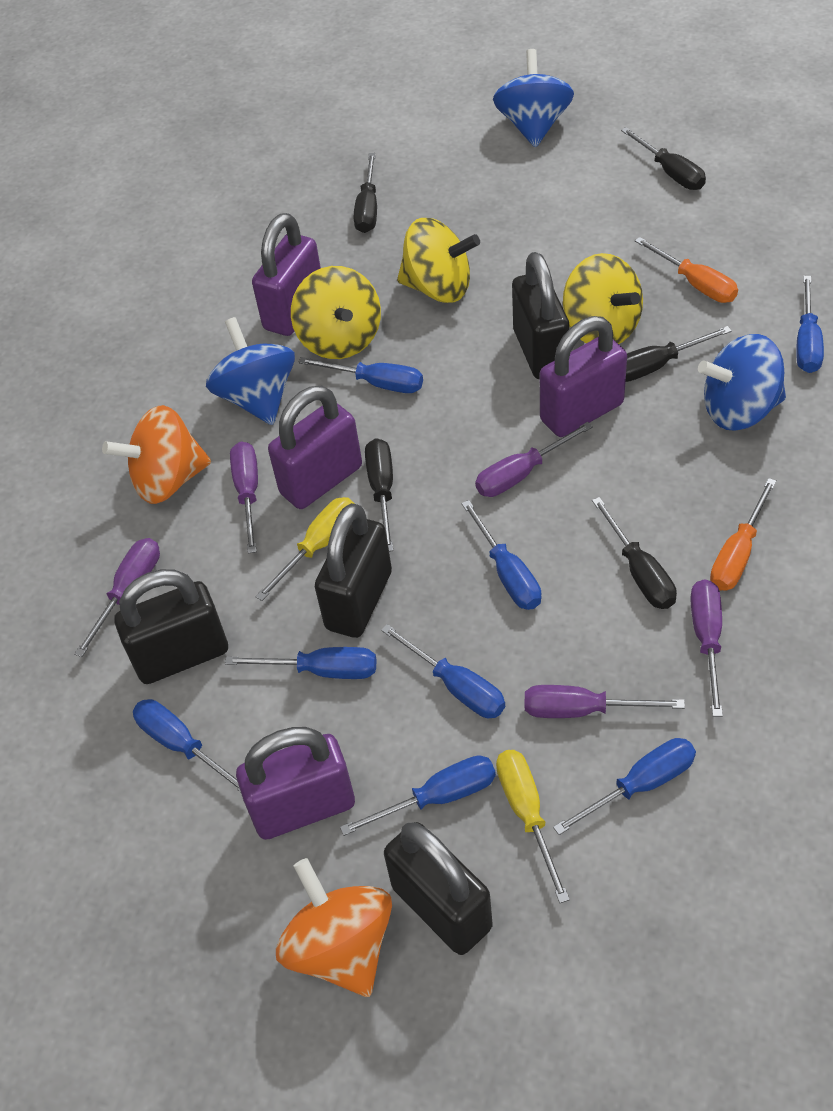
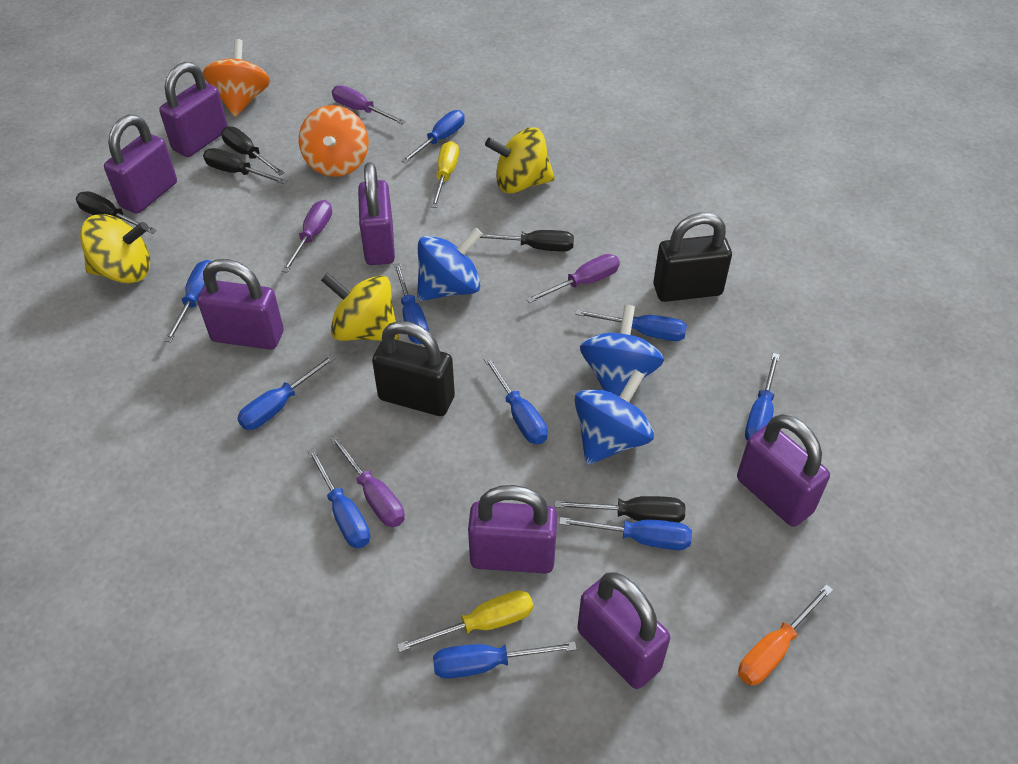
black padlock: [114,569,228,684] [315,503,392,638] [384,822,493,955] [512,252,569,379] = 4 -> [372,321,455,416] [653,212,732,302] = 2
blue screwdriver: [133,699,241,792] [225,647,376,679] [298,357,423,393] [340,755,496,836] [381,624,505,718] [461,500,541,610] [553,738,696,835] [796,276,824,373] = 8 -> [164,260,217,343] [237,355,336,430] [307,448,370,548] [394,263,429,344] [401,110,465,164] [433,641,577,679] [483,356,548,444] [559,517,692,550] [575,309,687,341] [745,353,780,441] = 10
orange screwdriver: [635,237,738,303] [710,478,777,591] = 2 -> [738,584,833,685] = 1
purple padlock: [236,727,355,840] [252,213,321,336] [268,386,362,509] [540,316,627,437] = 4 -> [104,114,177,214] [159,62,228,157] [198,259,284,350] [358,162,395,265] [468,485,557,573] [577,572,670,689] [737,414,830,527] = 7
purple screwdriver: [74,538,160,657] [230,442,258,554] [475,422,593,497] [525,685,685,718] [690,579,723,717] = 5 -> [282,200,332,273] [330,435,405,527] [332,85,406,124] [526,254,620,303] = 4

